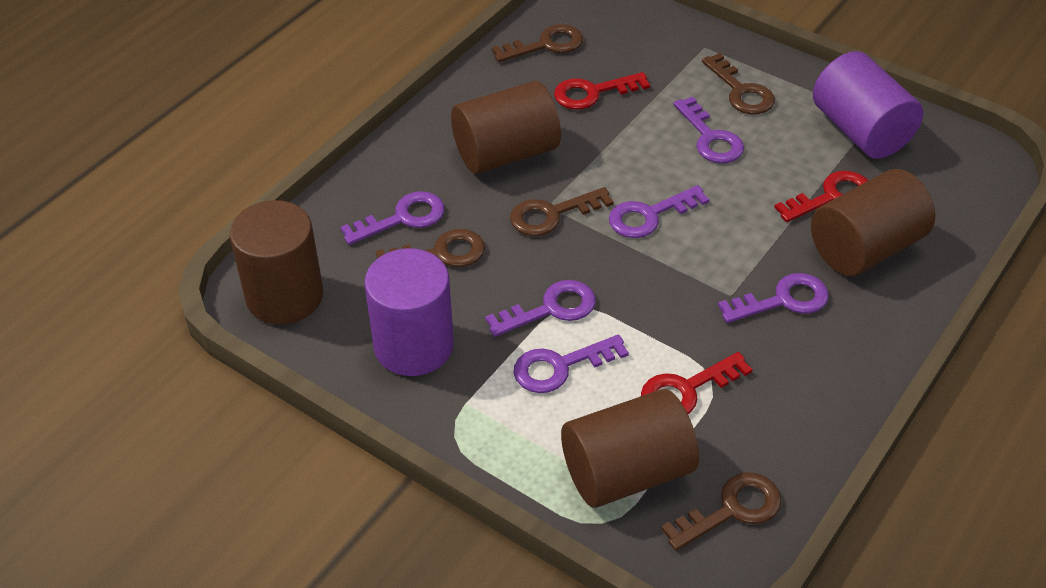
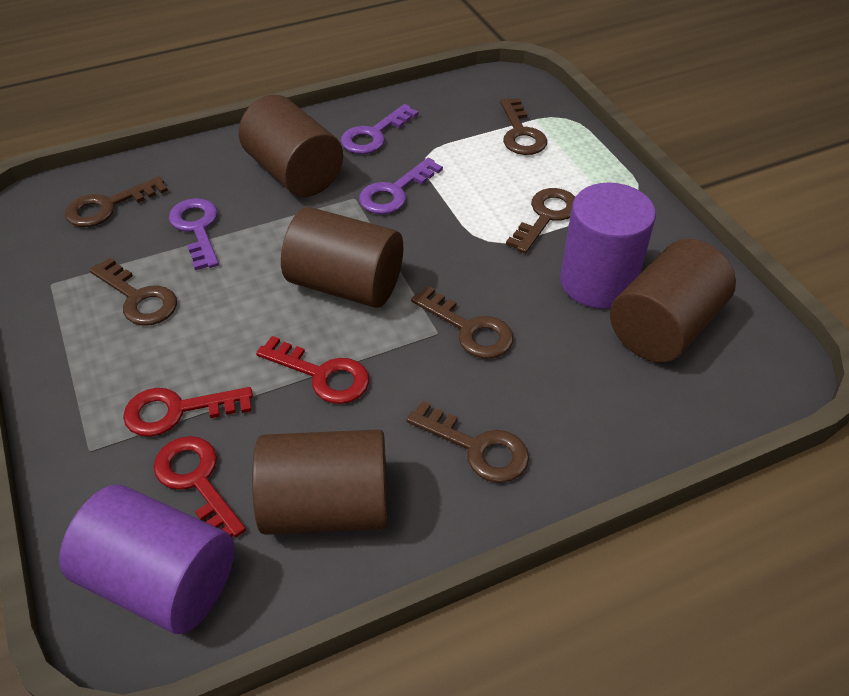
brown key: [376,229,485,267] [492,24,583,62] [510,187,614,236] [661,472,782,551] [702,53,775,114] = 5 -> [65,176,168,227] [89,257,177,326] [406,401,529,483] [411,286,513,358] [500,98,547,155] [506,188,575,254] = 6
purple key: [340,191,445,245] [485,280,596,337] [514,335,629,393] [609,185,709,238] [673,96,744,163] [718,273,829,323] = 6 -> [169,198,219,270] [341,104,419,154] [359,158,443,214] = 3

